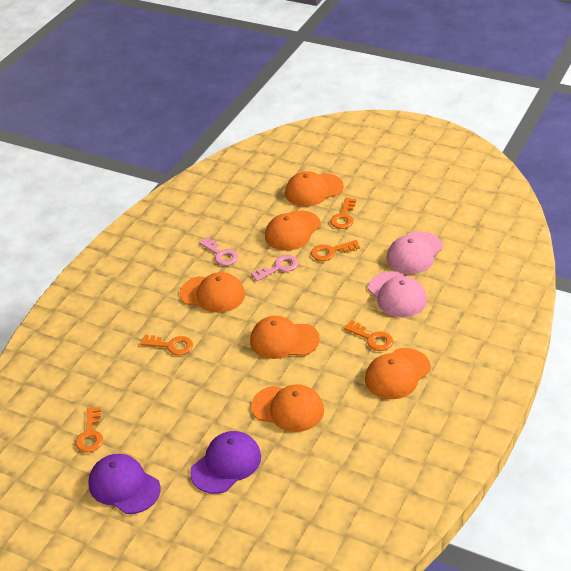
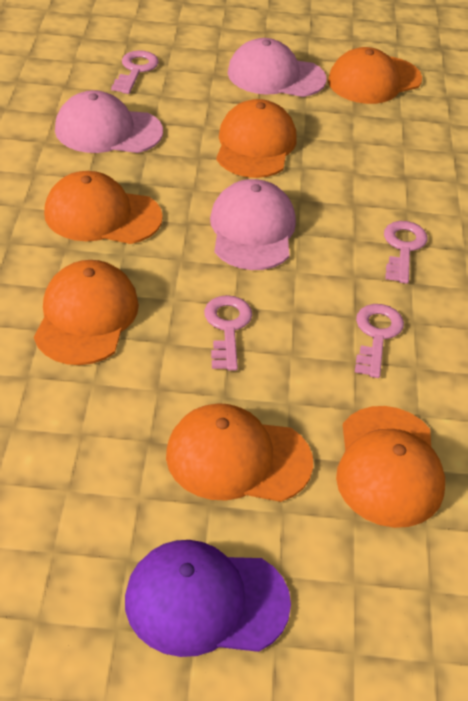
orange key: [75,407,103,453] [140,335,193,356] [311,240,360,261] [330,198,356,229] [344,320,393,351] = 5 -> none = 0
pink cap: [368,271,427,317] [387,231,443,274] = 2 -> [55,90,163,153] [210,179,296,270] [228,38,326,97] = 3
pink key: [199,237,238,266] [251,255,298,281] = 2 -> [111,50,159,94] [204,295,252,371] [355,304,404,378] [384,221,427,284] = 4
purple cap: [88,454,161,514] [190,431,261,494] = 2 -> [125,540,291,657] = 1

